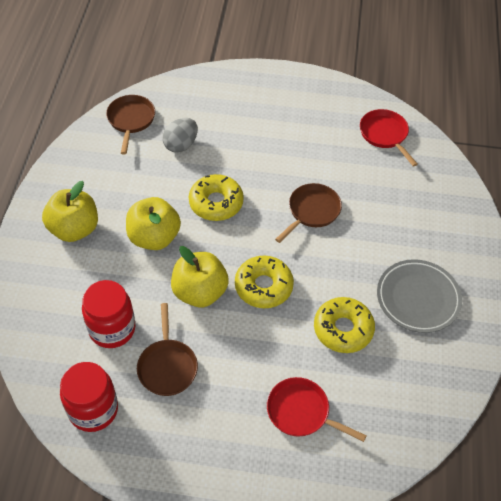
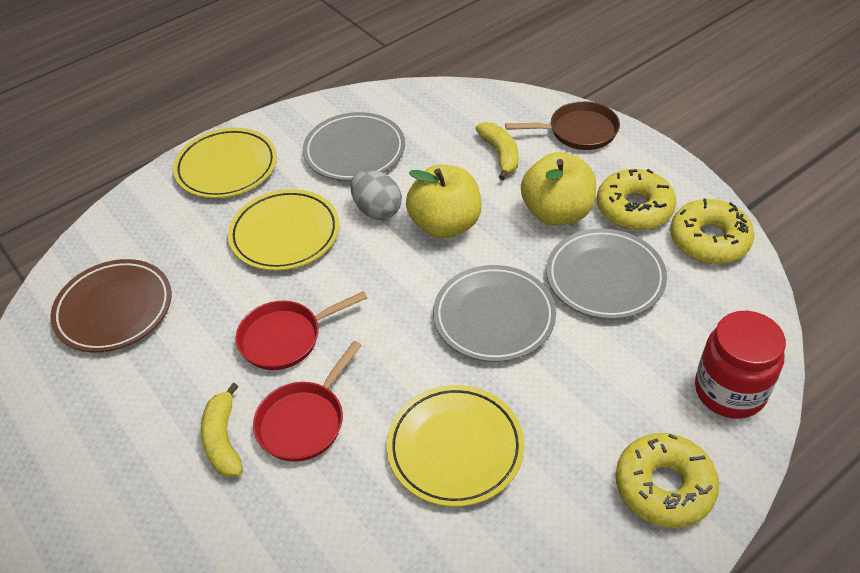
brown pan: [106,95,155,154] [137,303,198,396] [275,183,342,243] = 3 -> [505,101,620,150] = 1
brown plate: none = 0 -> [50,259,172,352] = 1
grey plate: [377,259,462,333] = 1 -> [303,112,405,181] [433,265,556,362] [546,228,667,319] = 3
red jar: [60,362,118,432] [82,280,135,348] = 2 -> [695,311,786,419] = 1
yellow apple: [42,181,98,242] [126,197,181,250] [171,246,229,307] = 3 -> [406,165,481,238] [521,152,596,226] = 2
yellow banana: none = 0 -> [201,383,243,477] [475,122,519,180] = 2
yellow plate: none = 0 -> [173,128,277,198] [228,189,339,271] [387,385,524,507] = 3

